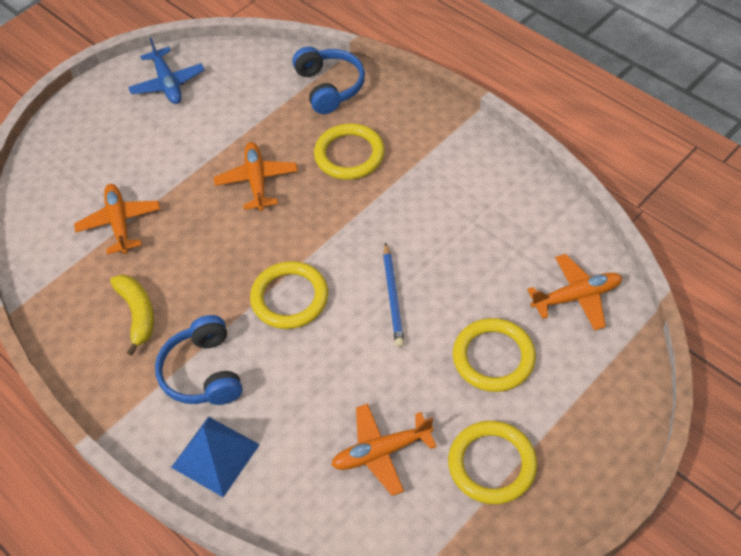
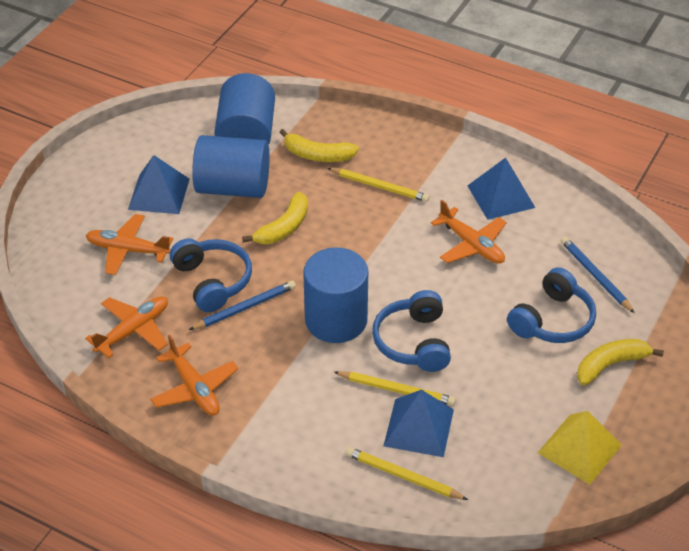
blue cylinder: none = 0 -> [192,135,270,198] [214,73,275,145] [303,248,368,343] = 3
blue headphones: [155,315,242,405] [292,47,365,114] = 2 -> [170,239,252,312] [372,290,451,372] [507,267,596,343] = 3
blue pencil: [383,242,404,347] = 1 -> [189,281,296,330] [560,237,635,313] = 2
blue plane: [128,37,205,104] = 1 -> none = 0
blue pyramid: [171,417,260,497] = 1 -> [128,155,190,214] [383,390,454,457] [467,158,535,220] = 3
yellow banana: [110,275,154,356] = 1 -> [242,192,308,244] [280,129,359,162] [577,339,664,386] = 3
yellow pencil: none = 0 -> [327,168,429,202] [334,371,456,406] [346,447,468,500] = 3
yellow pyramid: none = 0 -> [538,411,622,484] = 1
yellow ring: [250,261,328,329] [314,123,385,180] [448,421,537,504] [453,318,536,392] = 4 -> none = 0

